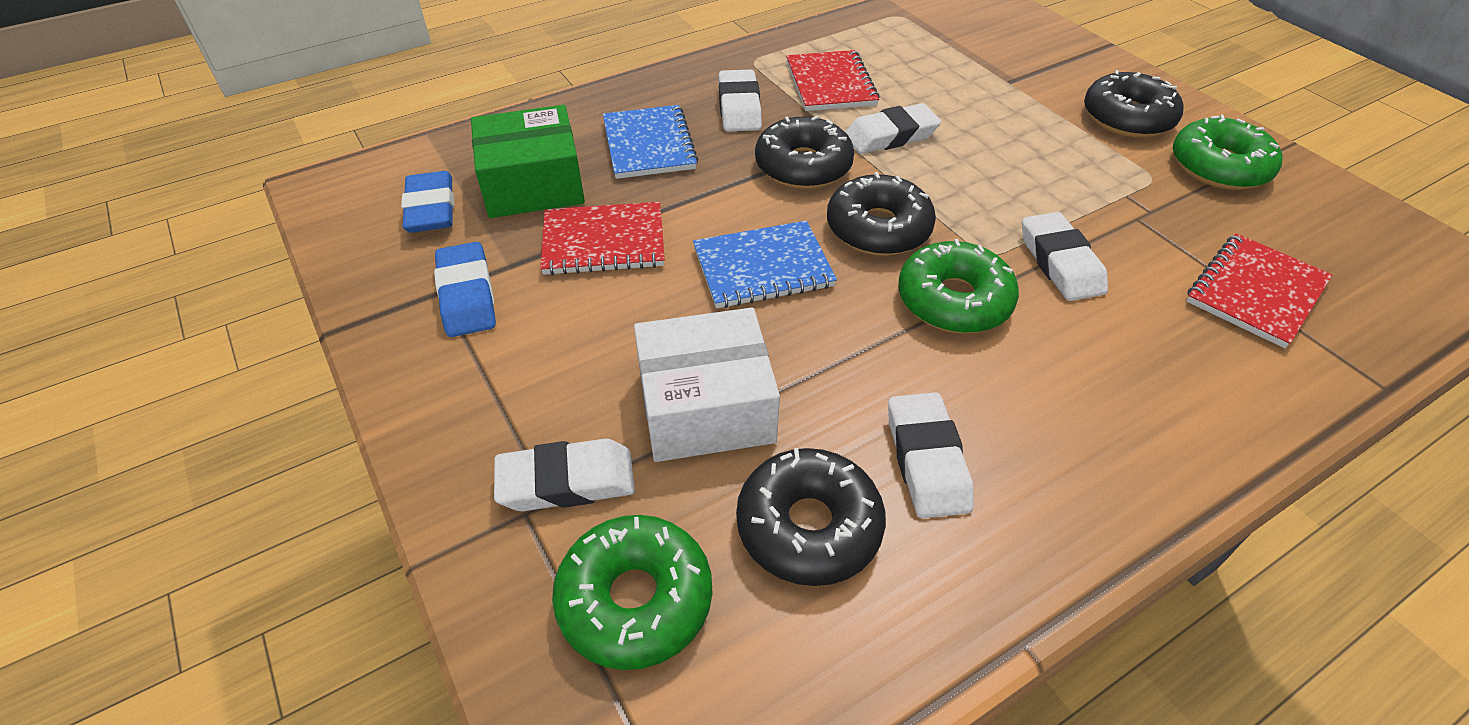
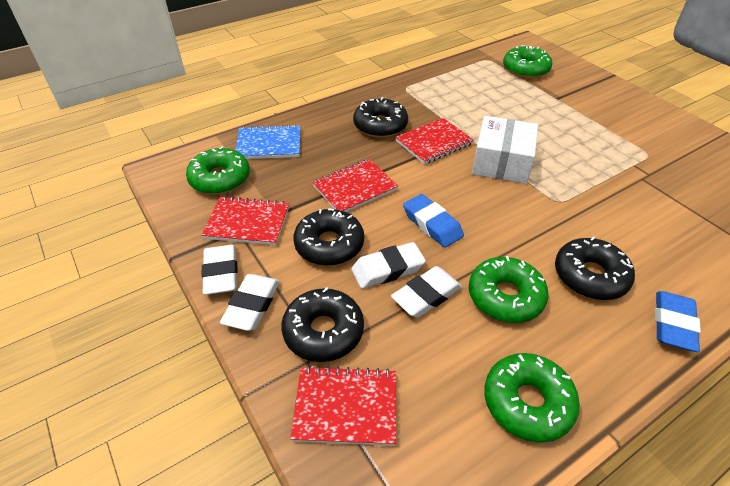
blue notebook: [603,105,698,179] [693,221,837,308] = 2 -> [235,125,300,159] = 1
green box: [471,105,585,218] = 1 -> none = 0
green donut: [552,515,712,670] [898,239,1019,333] [1173,114,1282,190] = 3 -> [186,146,250,194] [469,256,549,323] [484,353,580,443] [503,45,552,78] = 4
red notebook: [540,202,665,275] [786,50,880,111] [1187,233,1332,348] = 3 -> [201,196,289,245] [290,366,396,446] [312,159,398,212] [395,118,474,165] = 4
white eraser: [494,439,635,511] [719,69,762,132] [845,103,941,154] [888,392,974,518] [1022,212,1108,301] = 5 -> [201,245,238,295] [220,274,280,331] [351,242,426,289] [391,266,462,318] = 4

